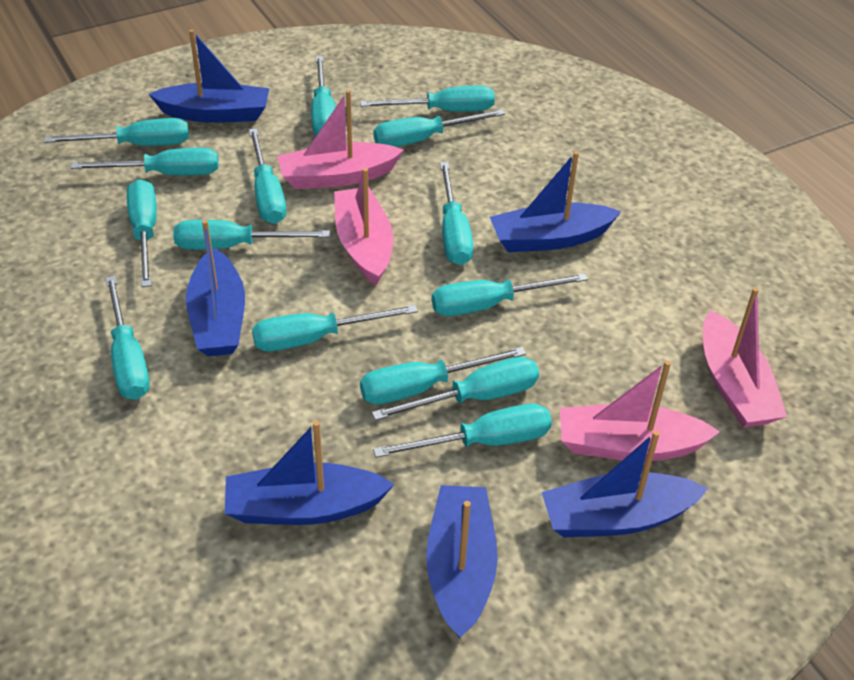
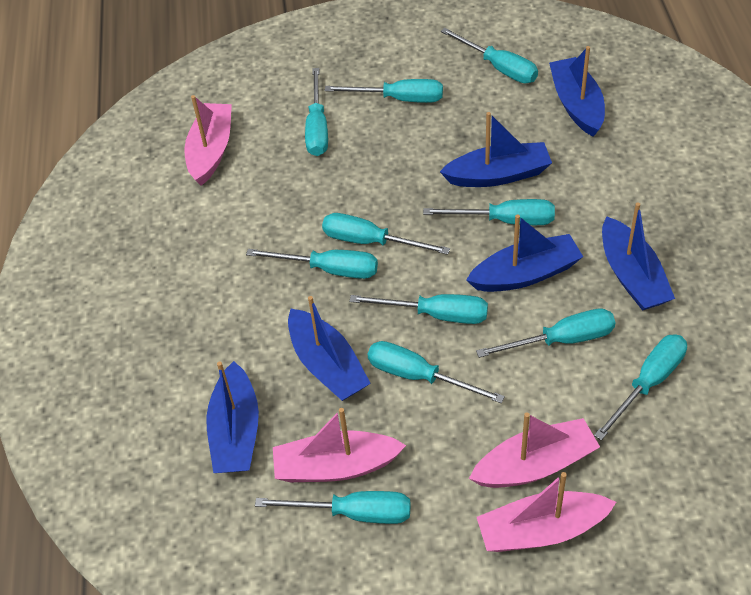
turquoise screwdriver: [44,118,189,146] [70,148,219,175] [105,276,150,400] [127,179,156,287] [173,220,330,250] [249,128,286,224] [252,305,418,351] [311,56,336,136] [360,86,495,112] [360,347,526,404] [372,357,539,421] [373,109,505,147] [373,404,552,458] [432,273,588,316] [440,162,473,265] = 15 -> [246,249,378,279] [255,491,411,524] [305,68,328,156] [322,213,450,255] [325,79,443,103] [349,294,488,324] [368,341,505,403] [423,199,555,225] [441,28,538,83] [476,308,615,358] [594,334,687,440] = 11

